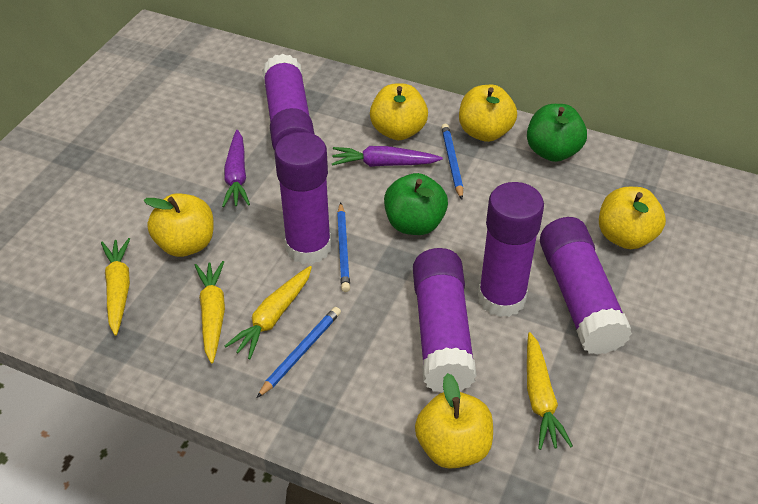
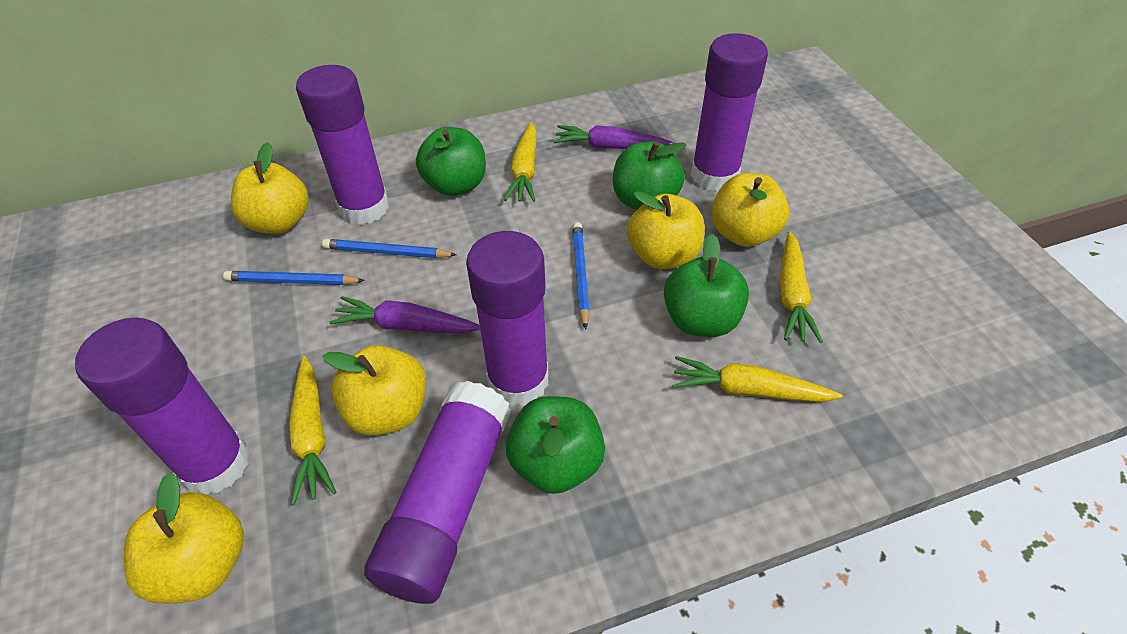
green apple: [384,173,448,235] [527,104,587,162] = 2 -> [416,127,486,196] [506,396,605,494] [613,141,686,210] [664,234,749,337] = 4

